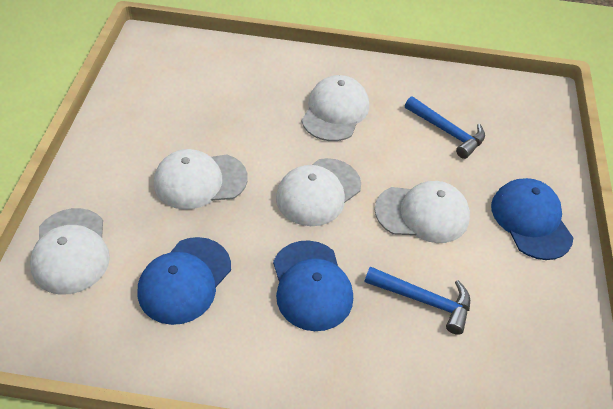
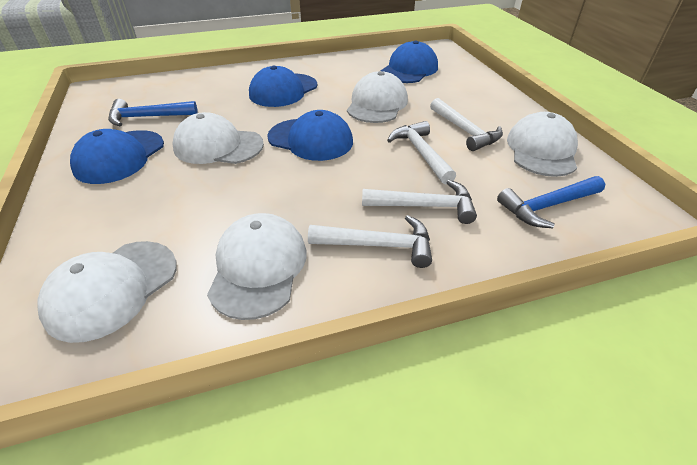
blue cap: [137,237,231,325] [273,240,353,331] [491,178,573,260] = 3 -> [70,129,164,184] [249,66,317,107] [267,110,353,161] [381,40,438,83] = 4
white hammer: none = 0 -> [308,215,432,268] [362,180,477,224] [387,121,456,185] [430,98,503,151] = 4

